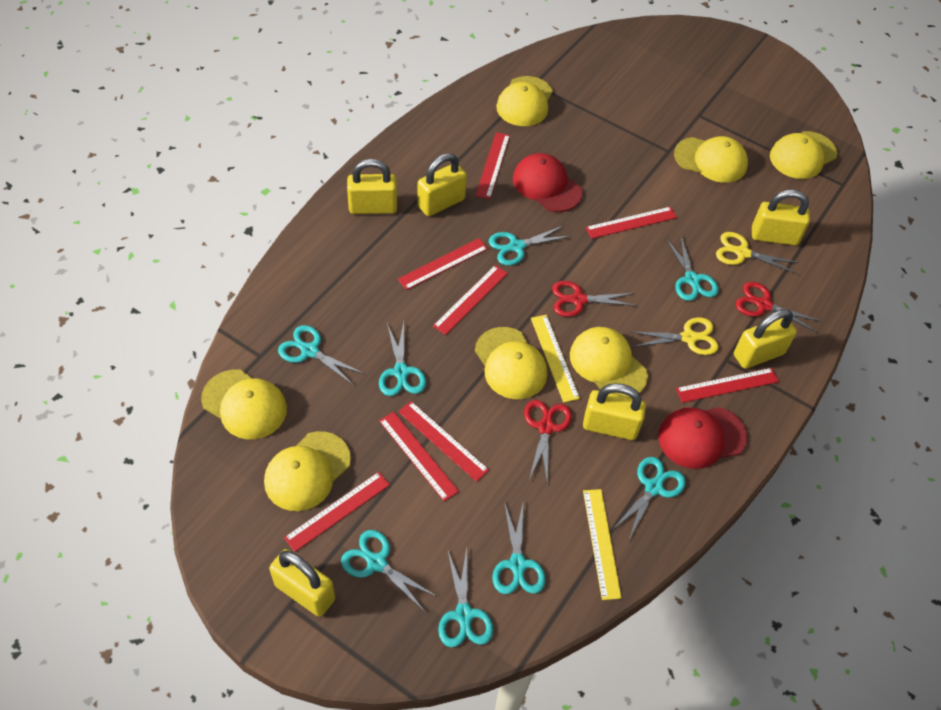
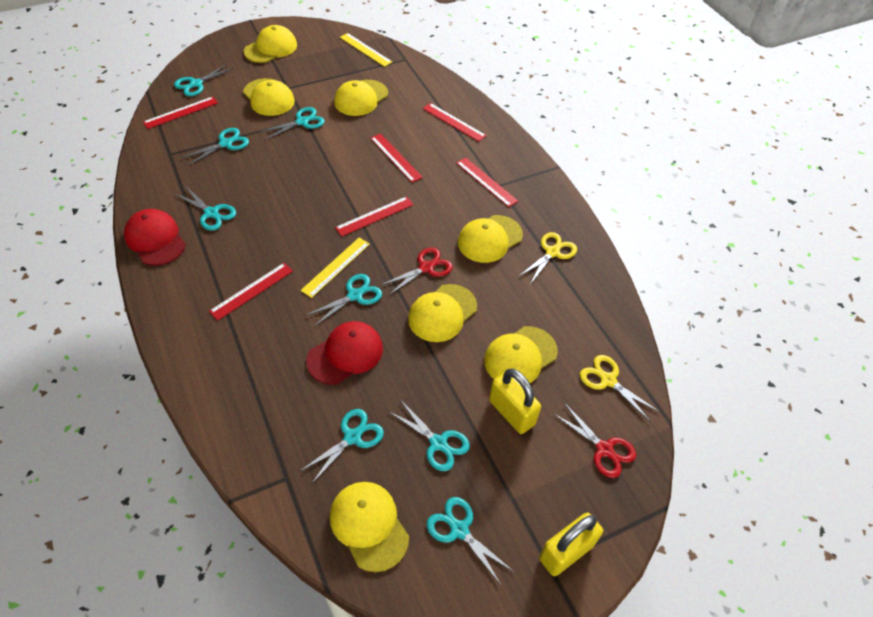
red ruler: [284,472,390,552] [379,411,459,501] [398,238,488,290] [398,401,489,482] [433,265,508,335] [475,132,510,199] [585,207,677,239] [676,368,779,403] = 8 -> [143,96,218,129] [209,263,293,320] [335,196,414,236] [370,133,423,182] [423,103,486,142] [456,157,518,207] = 6
red scissors: [524,400,572,482] [552,281,638,317] [735,282,822,333] = 3 -> [381,247,453,295] [554,404,636,478] = 2
yellow padlock: [269,549,335,617] [347,159,397,214] [418,153,467,216] [583,383,646,440] [734,309,797,369] [752,190,810,246] = 6 -> [489,369,541,434] [539,512,603,576] = 2

